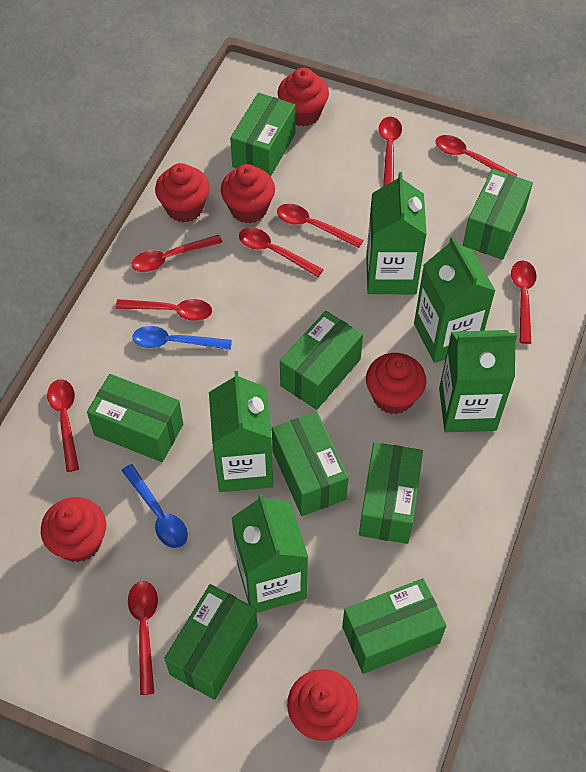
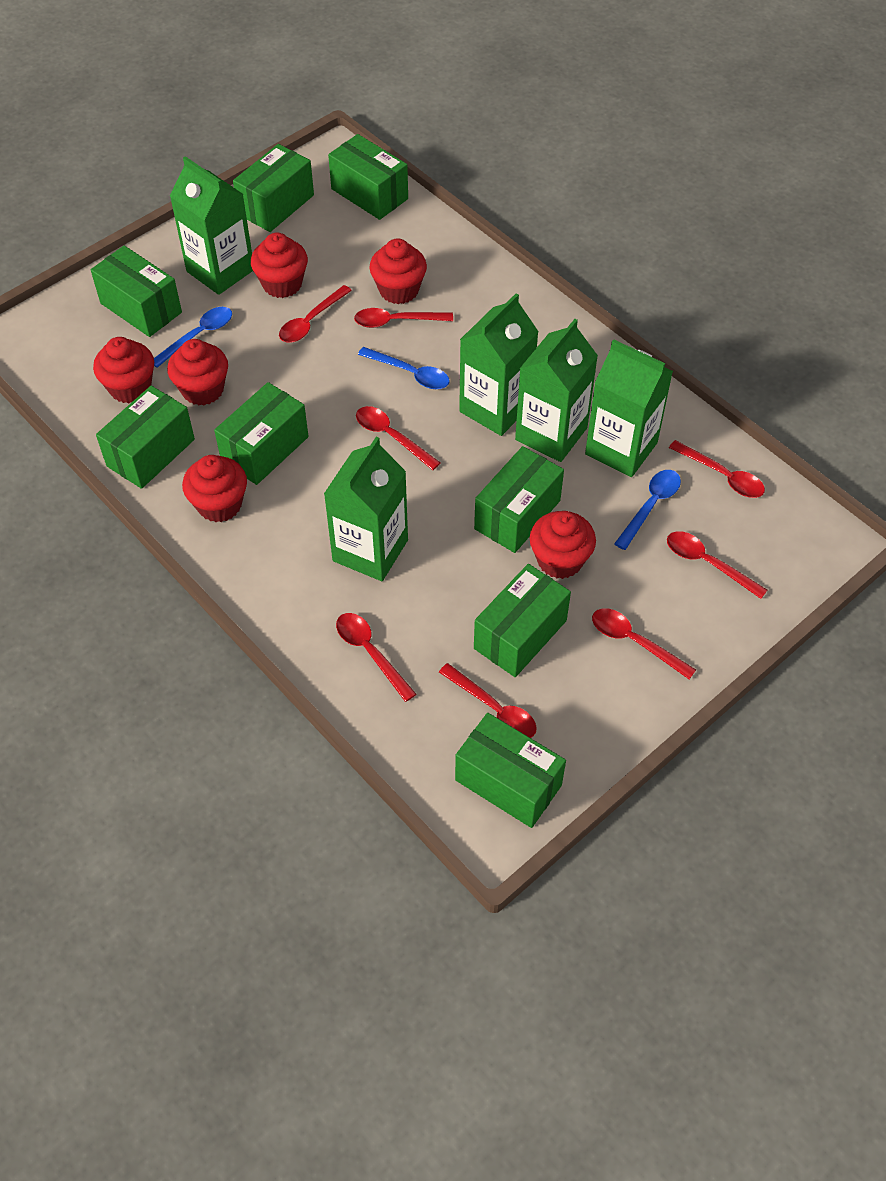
blue spoon: [121,464,188,548] [132,326,232,350] = 2 -> [154,307,232,368] [358,347,450,389] [614,470,681,550] = 3
red spoon: [47,379,79,472] [115,299,212,321] [128,581,158,695] [132,235,223,272] [239,227,324,277] [277,204,363,248] [379,117,402,187] [436,135,517,176] [511,260,537,344] = 9 -> [279,285,352,343] [336,613,416,702] [354,308,453,328] [356,406,441,470] [439,663,537,738] [592,608,696,679] [667,531,767,599] [669,440,765,498] = 8

